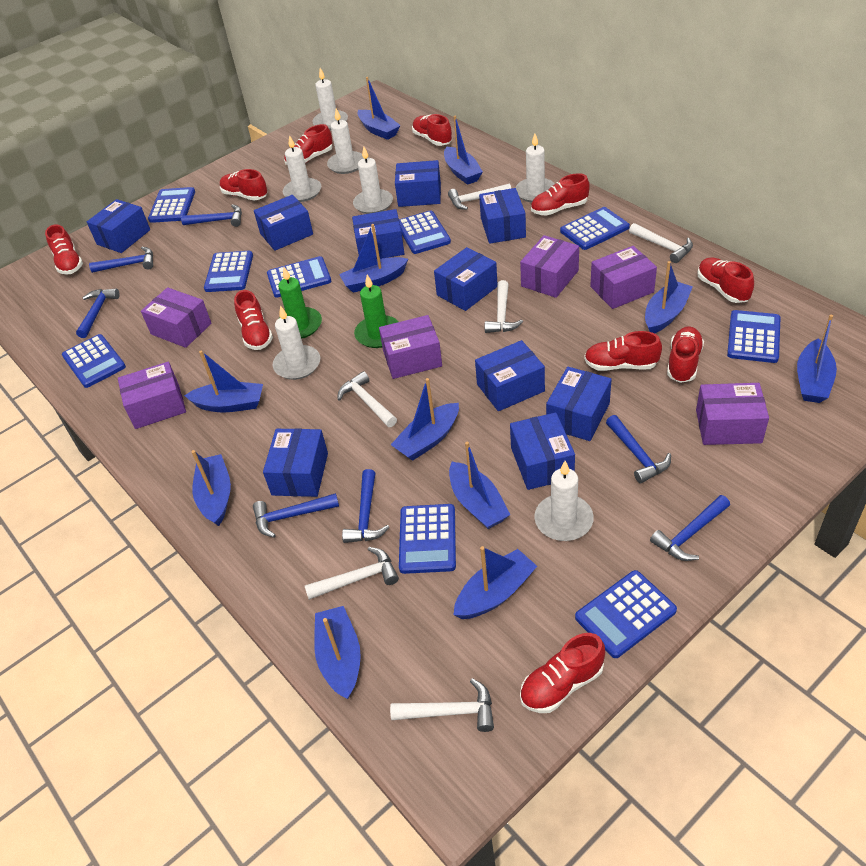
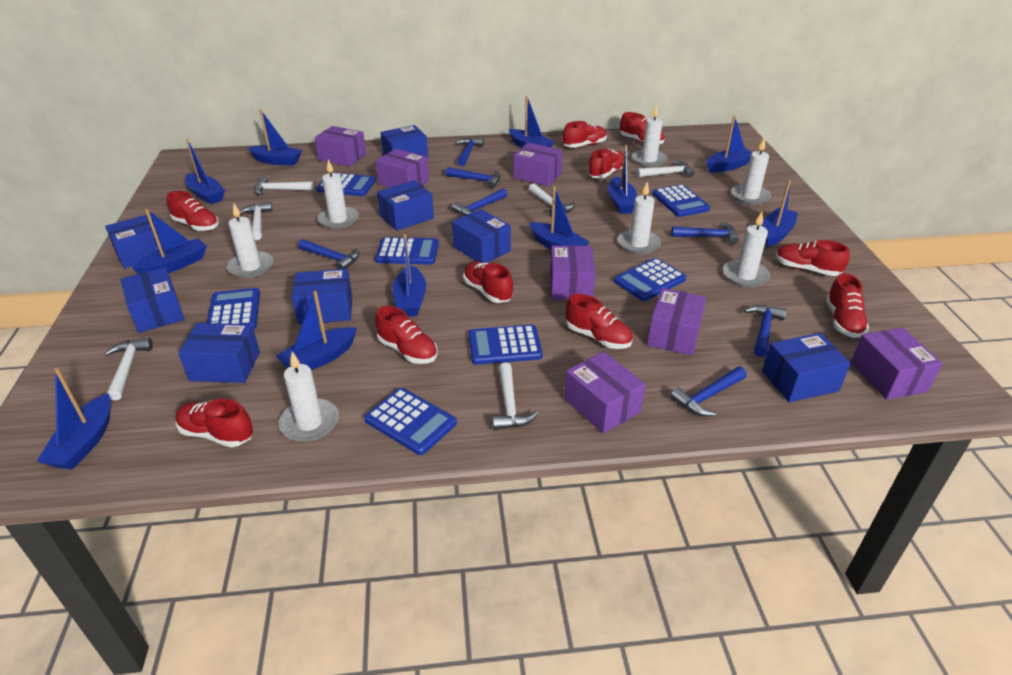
blue box: [87,199,150,253] [254,195,313,251] [263,428,328,497] [352,209,405,259] [395,160,441,207] [434,247,497,311] [475,340,545,411] [479,188,526,244] [510,412,575,490] [546,367,611,441] = 10 -> [105,213,163,269] [121,267,184,333] [178,323,260,383] [292,269,352,325] [377,180,434,231] [380,125,428,159] [452,209,511,263] [762,333,851,403] = 8
blue calculator: [62,334,126,388] [148,187,195,223] [204,251,253,292] [267,256,331,298] [399,211,451,254] [399,504,456,574] [560,207,630,250] [575,570,677,658] [727,310,781,363] = 9 -> [207,288,260,329] [316,172,376,196] [364,388,457,455] [375,237,439,265] [468,325,543,365] [614,258,686,301] [652,184,710,217] = 7
green candle: [278,267,322,339] [354,274,399,348] = 2 -> none = 0
purple box: [118,362,186,429] [141,287,211,348] [379,315,442,379] [520,235,579,298] [590,246,657,309] [696,383,769,445] = 6 -> [314,126,366,166] [376,149,429,188] [513,143,563,186] [550,245,596,300] [564,352,646,434] [647,288,706,355] [851,327,943,400] = 7

